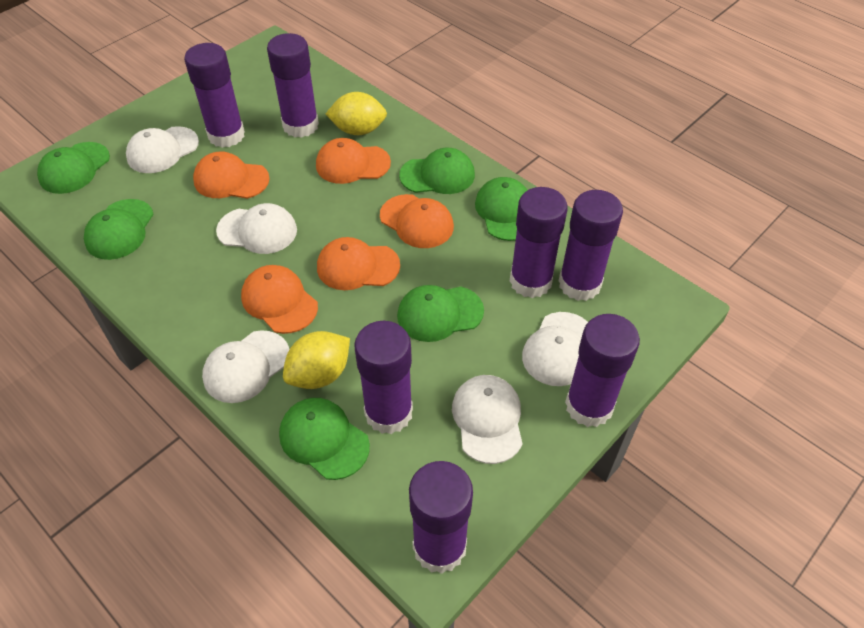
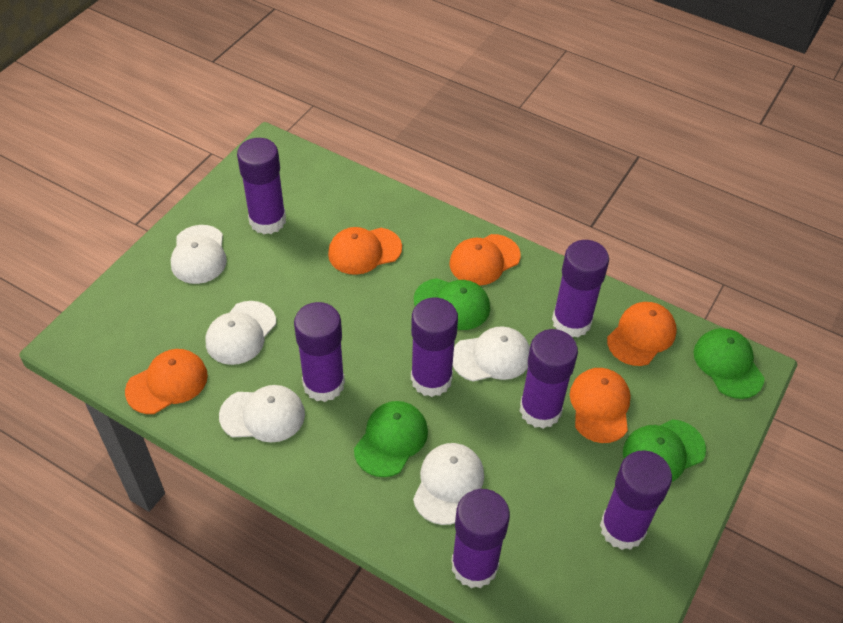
green cap: [37,142,110,194] [84,199,154,260] [279,398,370,480] [397,285,484,342] [399,148,475,194] [475,177,527,241] = 6 -> [354,401,428,477] [414,278,490,330] [623,419,706,482] [694,328,765,399] = 4
yellow lemon: [283,331,350,389] [326,92,387,135] = 2 -> none = 0

